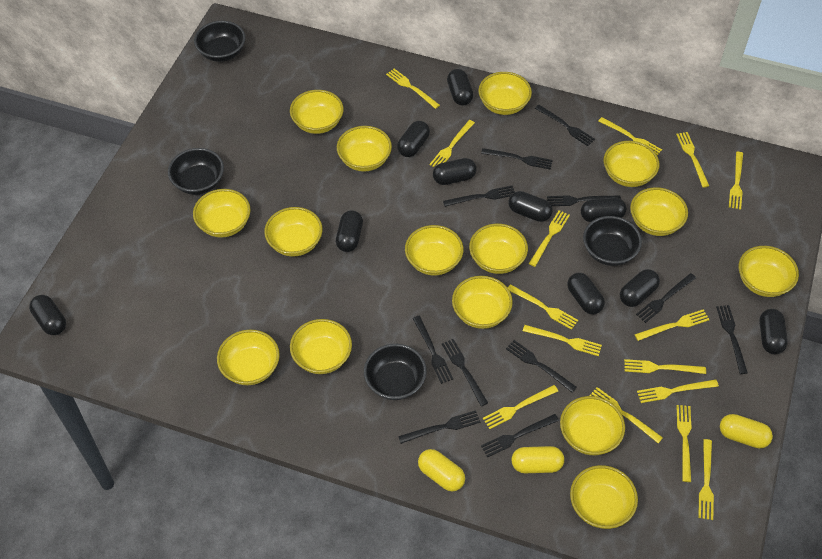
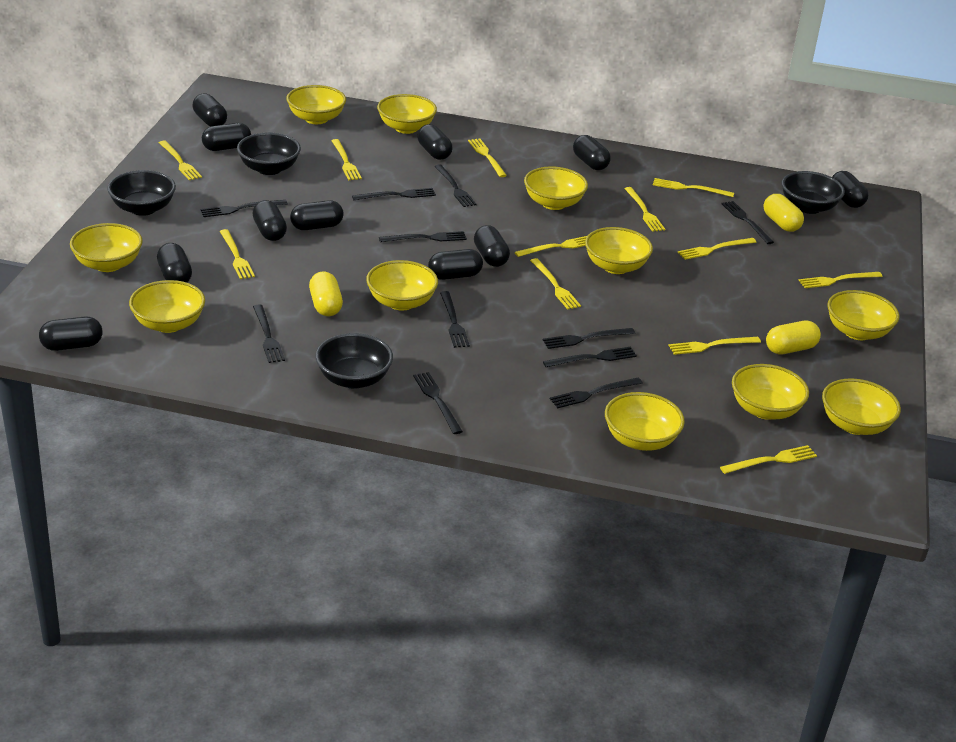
black capsule: [29,295,66,335] [336,210,363,252] [397,121,430,157] [433,158,477,185] [447,69,473,106] [508,191,553,222] [567,273,605,314] [581,198,626,222] [620,269,660,307] [759,309,788,354] = 10 -> [39,317,103,351] [157,243,192,283] [193,93,227,127] [202,123,251,151] [252,200,287,241] [290,200,344,230] [417,124,452,160] [428,249,483,280] [474,225,510,267] [573,135,611,170] [832,171,868,208] = 11
yellow bowl: [193,189,251,237] [217,329,280,385] [264,207,323,257] [290,90,344,134] [290,319,352,374] [337,126,392,172] [405,225,464,275] [452,276,513,329] [469,224,528,274] [478,72,532,115] [560,396,625,455] [570,465,638,529] [603,141,659,187] [630,187,688,236] [739,246,799,297] = 15 -> [70,223,143,272] [129,280,205,333] [286,85,346,124] [366,260,438,310] [377,94,437,134] [524,166,588,210] [585,227,653,274] [605,392,685,451] [732,364,809,420] [822,378,901,435] [827,290,899,340] = 11
yellow fork: [386,69,440,109] [429,120,475,167] [483,385,558,429] [508,284,578,330] [523,325,602,356] [529,210,570,267] [589,387,663,443] [598,117,662,155] [624,359,706,374] [634,309,710,341] [637,379,719,403] [676,132,709,187] [676,405,692,482] [698,439,714,520] [729,152,743,210] = 15 -> [159,140,202,180] [220,229,255,279] [331,139,362,180] [468,138,507,177] [515,236,587,257] [530,258,581,310] [624,187,665,232] [653,178,734,197] [668,337,761,355] [678,238,756,260] [720,445,817,474] [798,272,883,288] = 12

